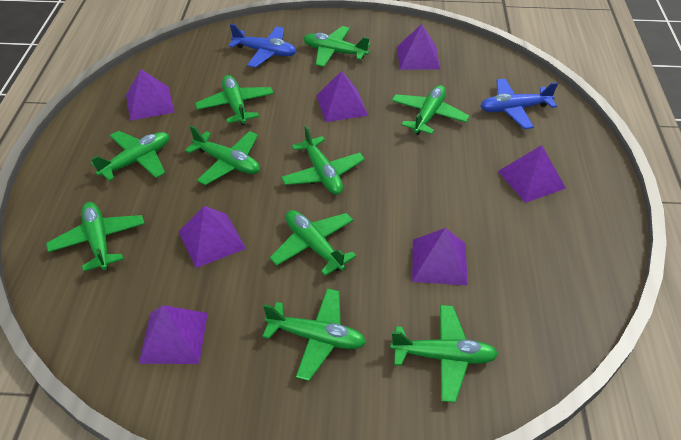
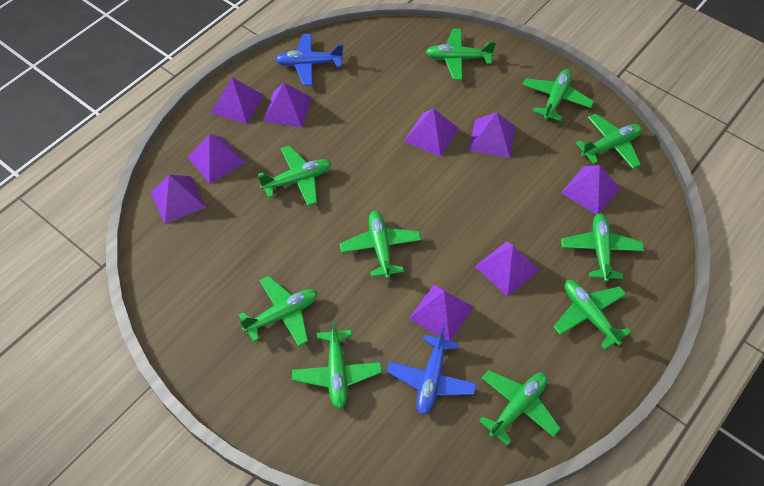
purple pyramid: [126,69,174,121] [139,305,208,364] [179,206,246,268] [316,71,368,122] [397,24,440,70] [412,228,468,286] [498,145,566,203] = 7 -> [151,175,206,224] [188,134,245,184] [211,77,265,124] [263,83,312,128] [404,108,459,157] [409,284,473,341] [469,112,516,158] [475,241,539,297] [561,165,620,215] = 9

